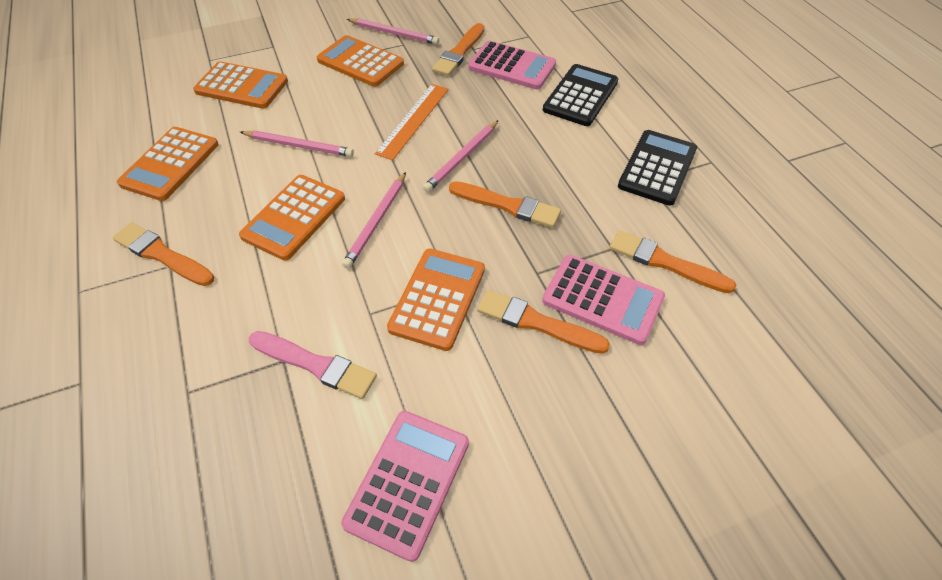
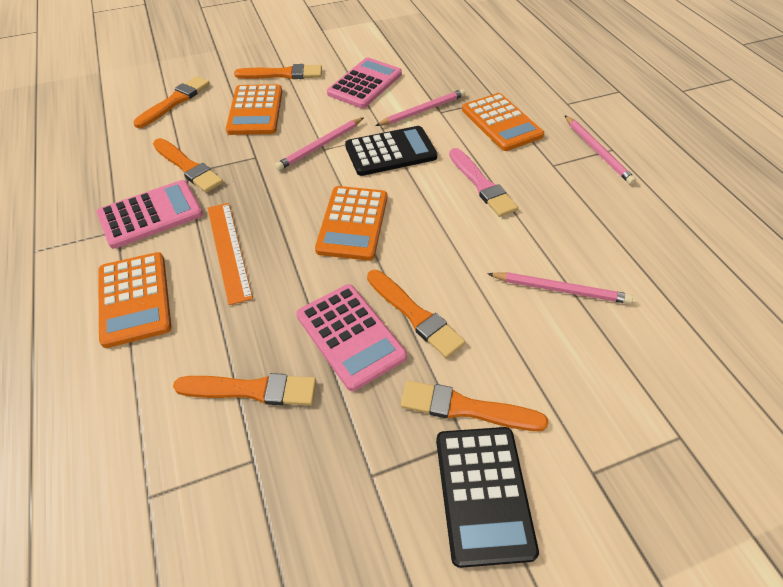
orange brush: [113,222,214,286] [432,23,485,76] [449,181,561,228] [477,290,610,354] [610,230,736,293] = 5 -> [133,76,210,128] [153,138,223,193] [173,373,316,405] [234,64,322,79] [367,270,465,358] [401,380,548,431] = 6
orange calculator: [117,127,219,201] [193,61,288,109] [239,175,345,261] [317,35,404,87] [387,248,485,351] = 5 -> [98,252,171,348] [226,84,283,135] [315,186,387,261] [462,93,544,151] = 4

